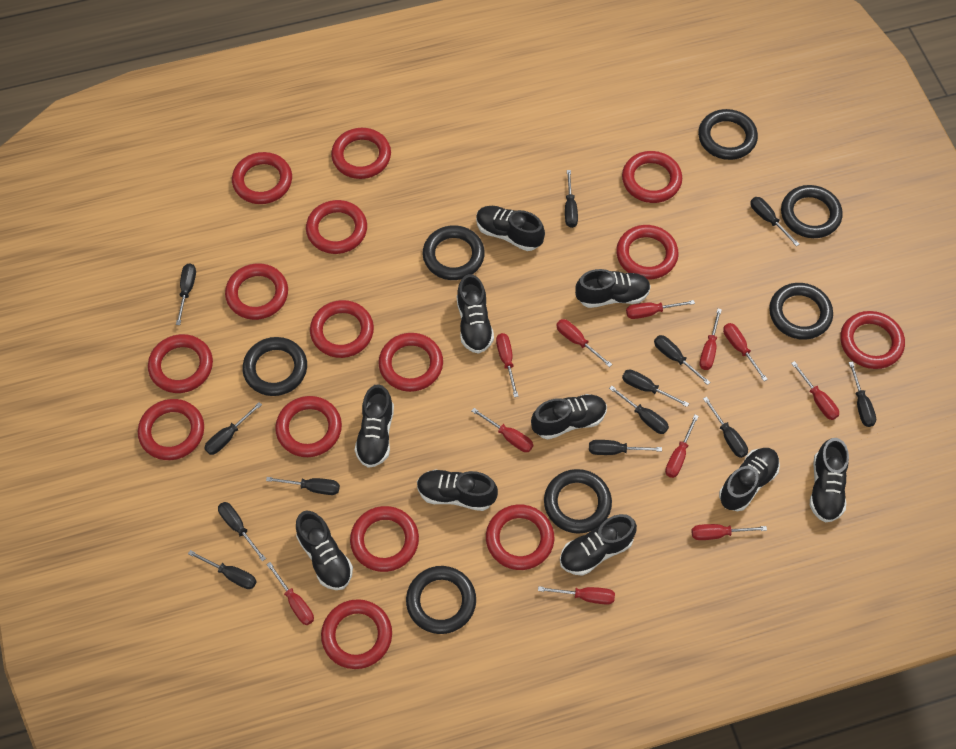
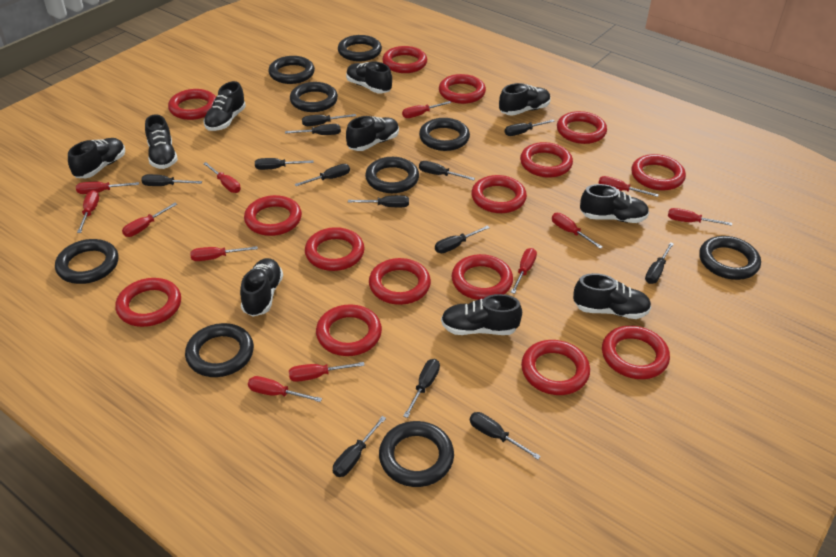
black ring: [242,337,307,396] [406,566,476,634] [423,225,485,280] [544,469,612,534] [698,109,758,160] [769,283,833,340] [781,185,842,238] = 7 -> [55,239,118,284] [185,323,254,377] [268,56,315,84] [290,82,338,112] [338,35,382,61] [365,157,419,193] [379,421,454,487] [419,118,470,151] [699,236,761,280] = 9
red screwdriver: [266,562,314,625] [472,408,533,452] [496,333,518,397] [538,586,615,605] [556,319,612,367] [626,300,695,319] [665,415,699,478] [692,524,767,540] [700,309,722,370] [723,323,768,381] [791,361,839,420] = 11 -> [76,182,139,194] [77,190,99,233] [122,203,177,237] [190,246,258,261] [203,162,241,193] [248,376,322,402] [289,362,365,382] [402,101,452,118] [511,248,537,294] [552,213,603,249] [598,176,659,197] [668,208,732,226] = 12

